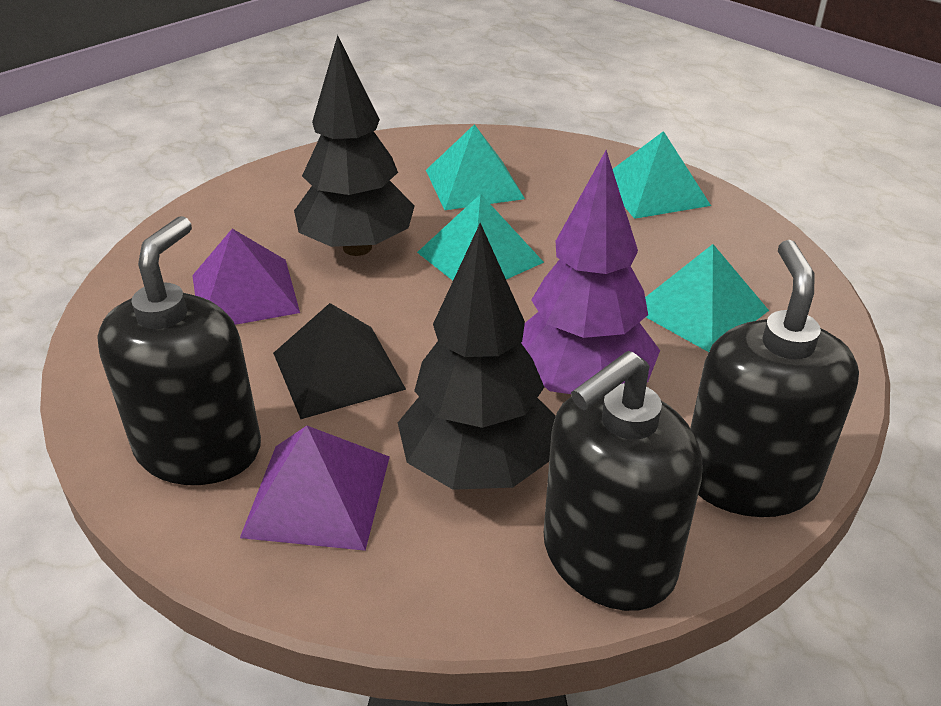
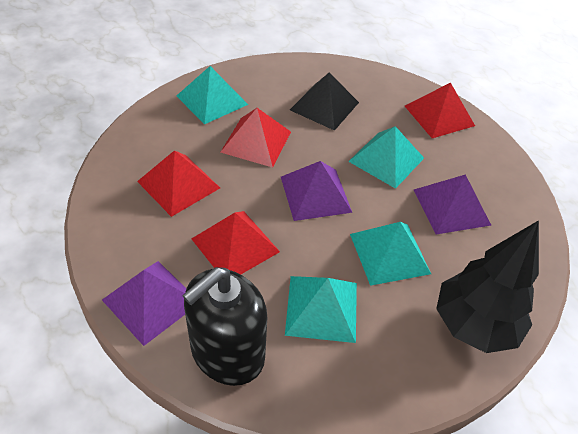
black soap dispenser: [97,216,261,485] [544,351,702,611] [690,240,859,517] = 3 -> [182,267,267,386] = 1
black tree: [294,35,415,256] [398,223,556,490] = 2 -> [436,220,539,353] = 1
purple pyramid: [192,229,300,325] [240,426,390,551] = 2 -> [102,261,186,346] [281,161,352,221] [414,175,491,235] = 3
purple tree: [521,150,660,394] = 1 -> none = 0
red pyramid: none = 0 -> [137,150,220,217] [191,211,280,274] [220,108,291,168] [405,82,475,138] = 4

